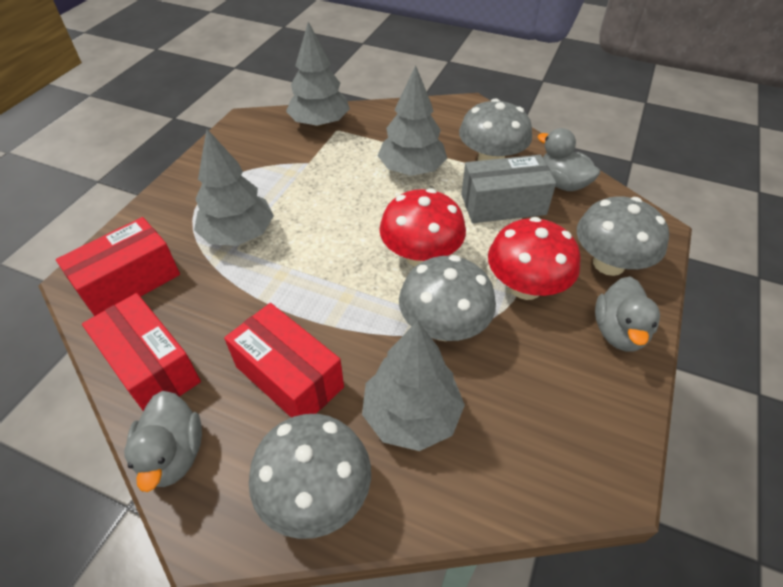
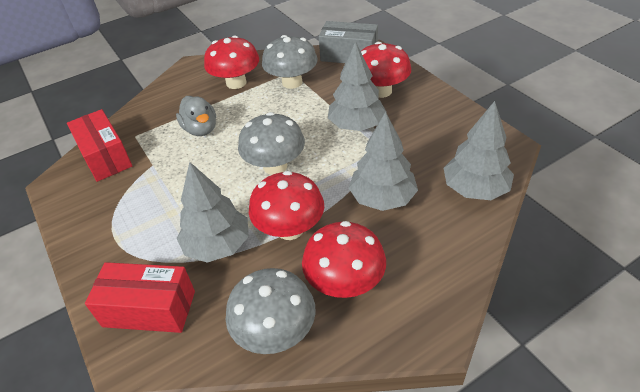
grey duck: [124,391,202,492] [537,128,600,191] [595,277,660,351] = 3 -> [176,96,216,136] = 1
grey mushroom: [249,414,371,539] [399,255,496,341] [459,98,532,161] [577,196,669,276] = 4 -> [226,268,316,354] [238,112,305,175] [262,35,318,89] = 3
red box: [56,217,180,316] [82,293,201,411] [224,303,344,418] = 3 -> [67,109,132,182] [85,262,195,333] = 2
red mushroom: [379,188,466,267] [488,217,581,300] = 2 -> [204,36,259,89] [249,171,324,240] [302,221,386,298] [361,42,411,98] = 4

